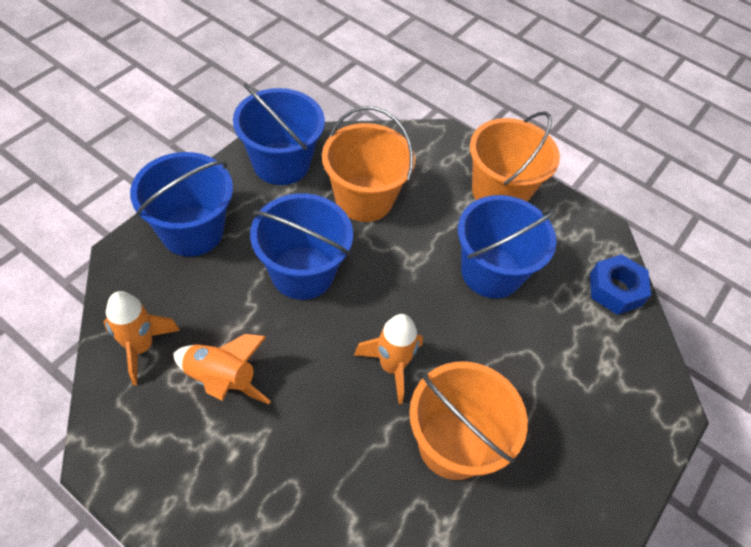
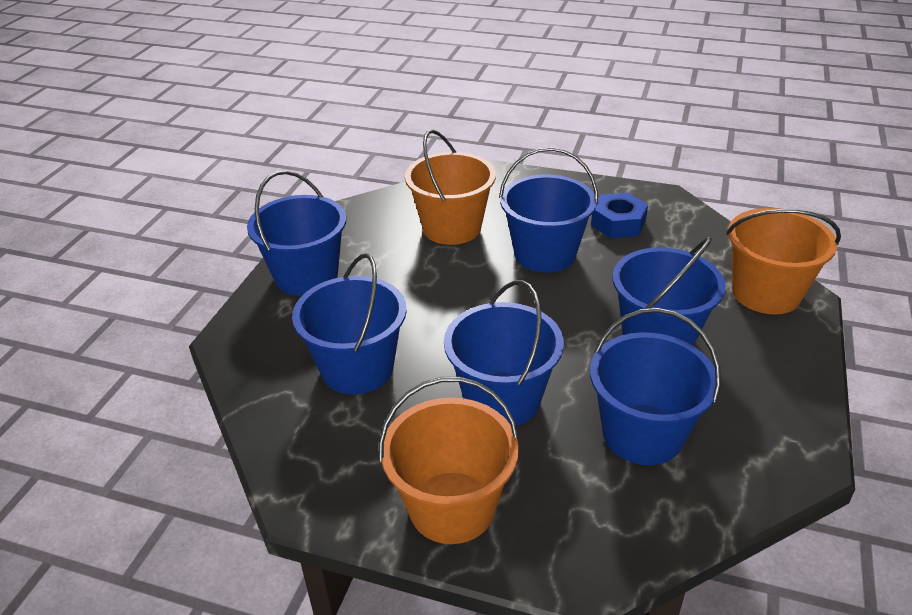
blue bucket: [130,152,233,256] [233,84,325,185] [250,193,353,300] [458,195,557,298] = 4 -> [247,170,346,296] [292,253,407,394] [444,280,564,426] [499,147,598,273] [590,308,721,465] [613,237,726,346] = 6
orange rocket: [104,291,180,385] [173,334,271,404] [354,314,423,404] = 3 -> none = 0

